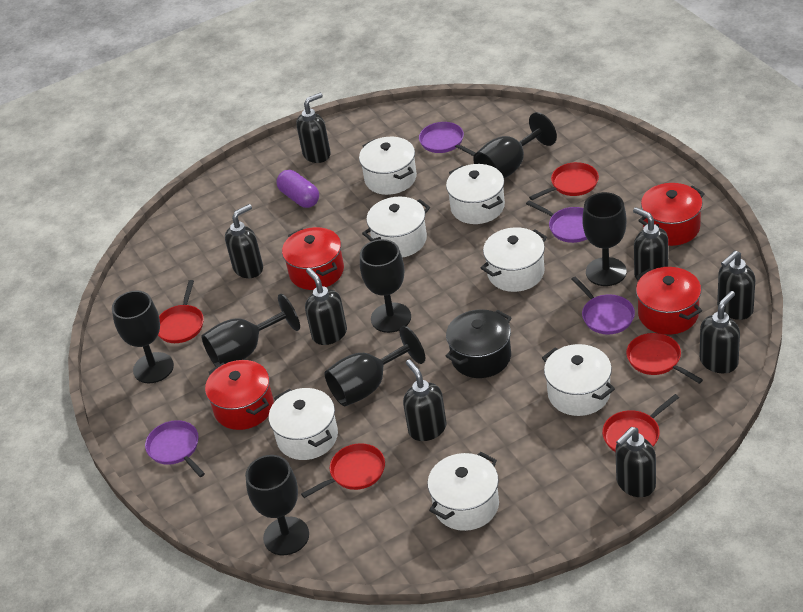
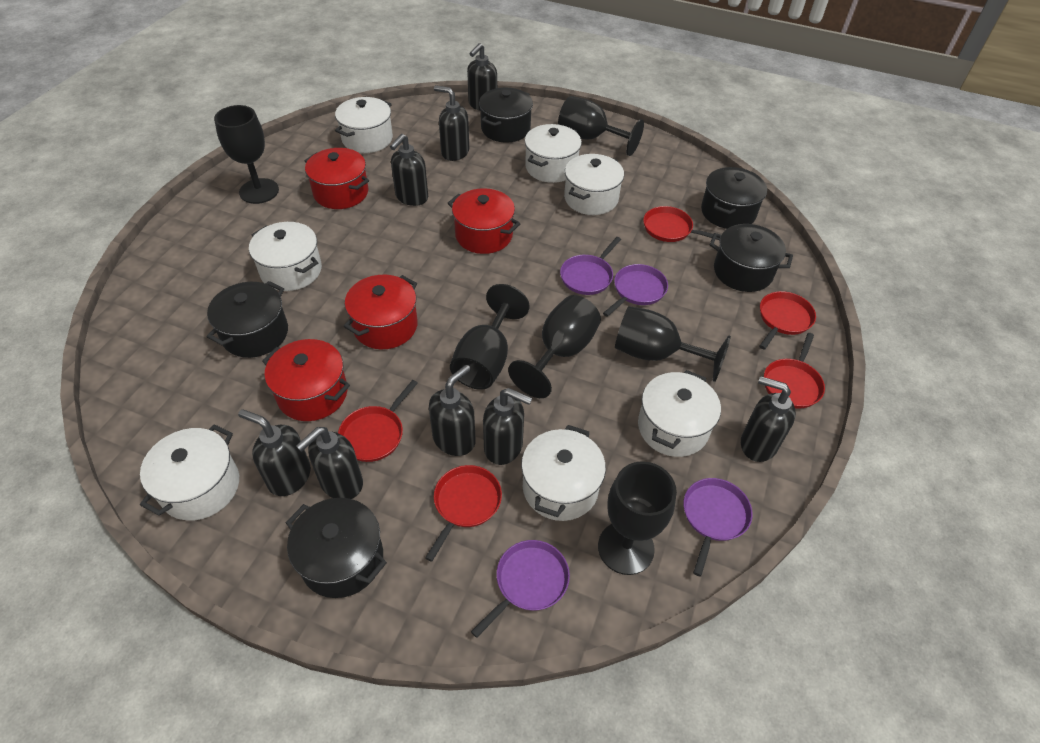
black goblet: [112,291,174,383] [202,294,300,367] [245,455,309,555] [325,326,425,406] [360,239,411,333] [473,112,557,178] [582,192,627,286] = 7 -> [214,105,279,204] [450,284,530,390] [508,295,601,398] [558,96,644,156] [598,461,677,575] [615,306,731,382] = 6
black pot: [446,309,511,378] = 1 -> [207,281,288,358] [286,498,387,598] [479,88,533,143] [701,167,767,229] [709,224,793,292] = 5
purple capsule: [276,170,319,208] = 1 -> none = 0

